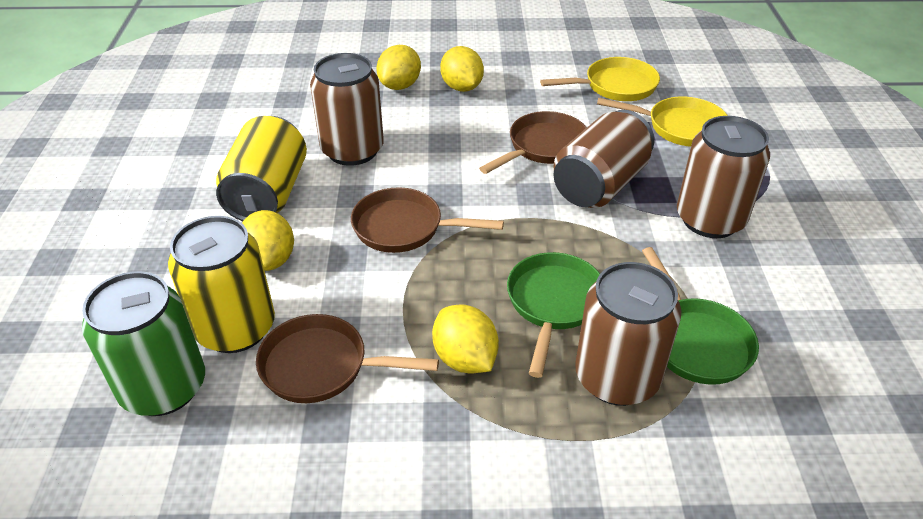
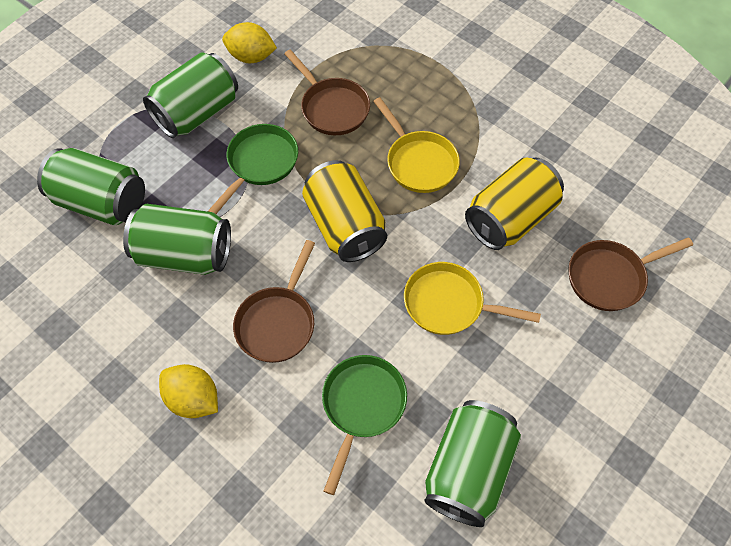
brown can: [310,53,384,166] [553,110,654,208] [575,262,681,406] [677,116,770,238] = 4 -> none = 0
green can: [82,271,205,416] = 1 -> [37,148,145,225] [123,204,231,275] [143,52,238,138] [424,400,521,527] = 4
yellow lemon: [242,210,294,271] [376,45,421,90] [432,304,499,374] [440,46,484,92] = 4 -> [159,364,218,418] [222,22,277,63] = 2

